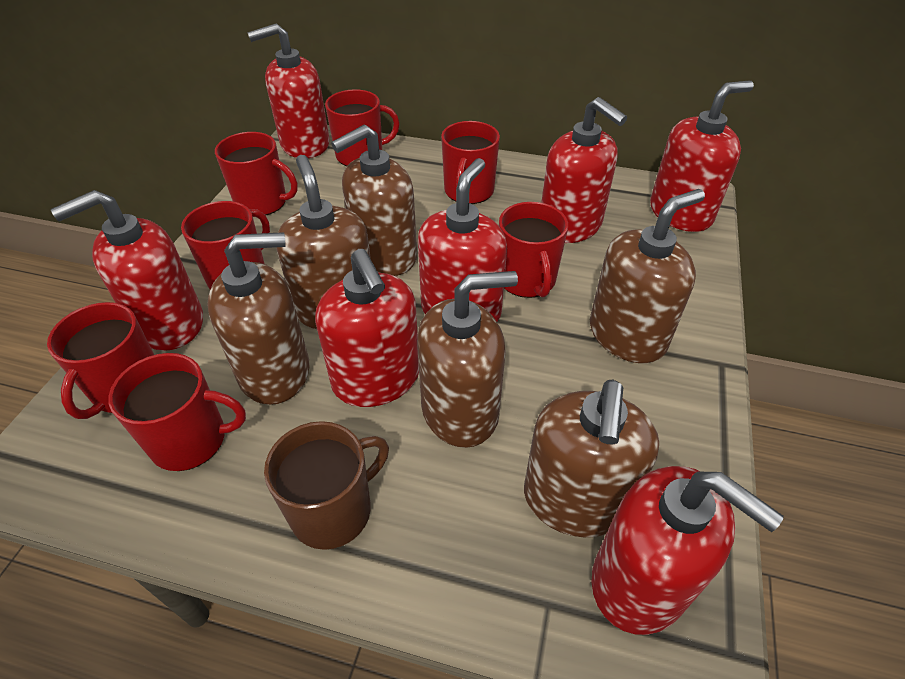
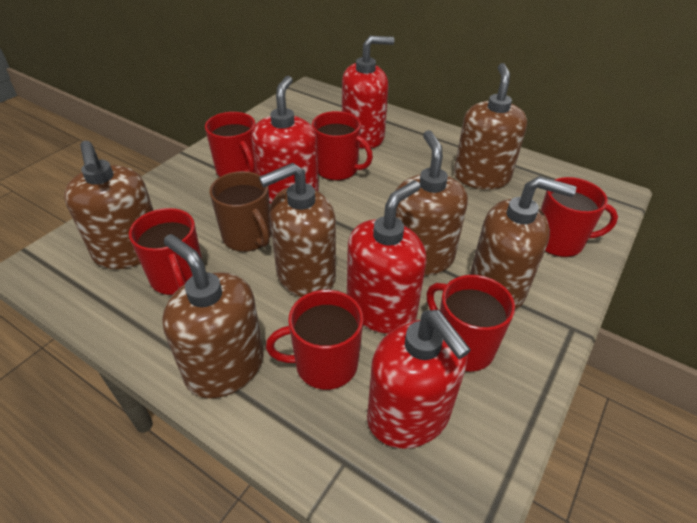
red mug: [47,302,154,419] [108,353,246,471] [181,201,270,289] [215,132,298,215] [325,89,400,166] [441,121,500,204] [499,202,568,298] = 7 -> [129,208,202,295] [205,112,256,177] [266,290,363,390] [312,111,373,181] [427,275,515,372] [541,177,618,257] = 6
red soap dispenser: [51,190,203,351] [247,23,329,158] [315,249,419,407] [418,158,507,321] [541,97,627,243] [591,466,784,635] [650,81,754,232] = 7 -> [251,76,319,204] [342,36,395,149] [347,180,427,334] [367,310,471,449] = 4

